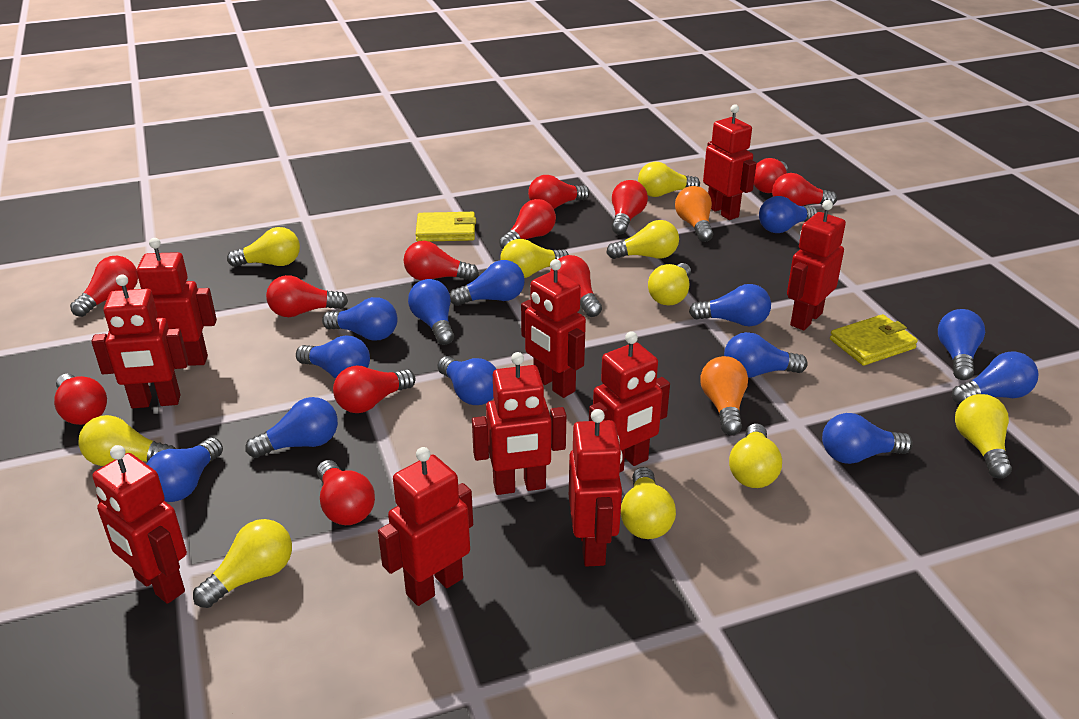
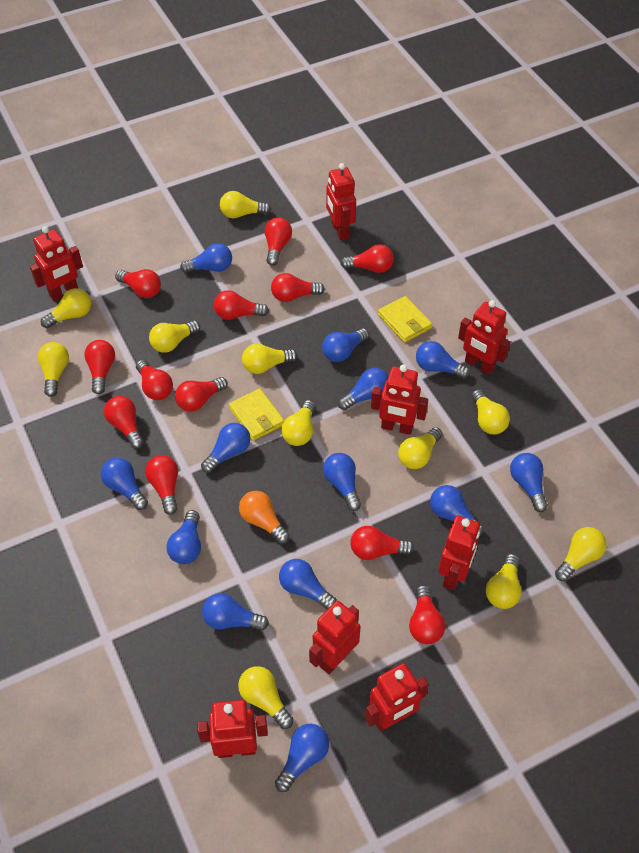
orange light bulb: [675,186,713,242] [700,356,748,435] = 2 -> [239,491,290,544] = 1
red robot: [91,274,188,408] [92,445,187,604] [137,238,217,366] [378,447,473,606] [472,352,566,495] [521,259,586,398] [569,409,623,567] [589,331,670,472] [703,104,757,220] [787,200,846,330] = 10 -> [30,226,83,301] [197,700,268,758] [309,601,361,674] [326,163,356,240] [365,663,429,732] [371,364,428,435] [438,516,480,591] [458,300,510,375] = 8
yellow light bulb: [79,415,176,466] [193,519,292,608] [227,227,300,267] [500,239,569,278] [606,220,679,259] [621,467,676,539] [638,162,700,197] [648,263,691,305] [729,423,782,488] [955,394,1012,479] = 10 -> [38,342,69,397] [41,288,91,329] [149,320,200,353] [220,191,271,218] [238,666,294,729] [242,344,297,374] [281,400,315,446] [398,427,443,469] [471,389,510,435] [486,554,522,609] [555,527,607,581] = 11

